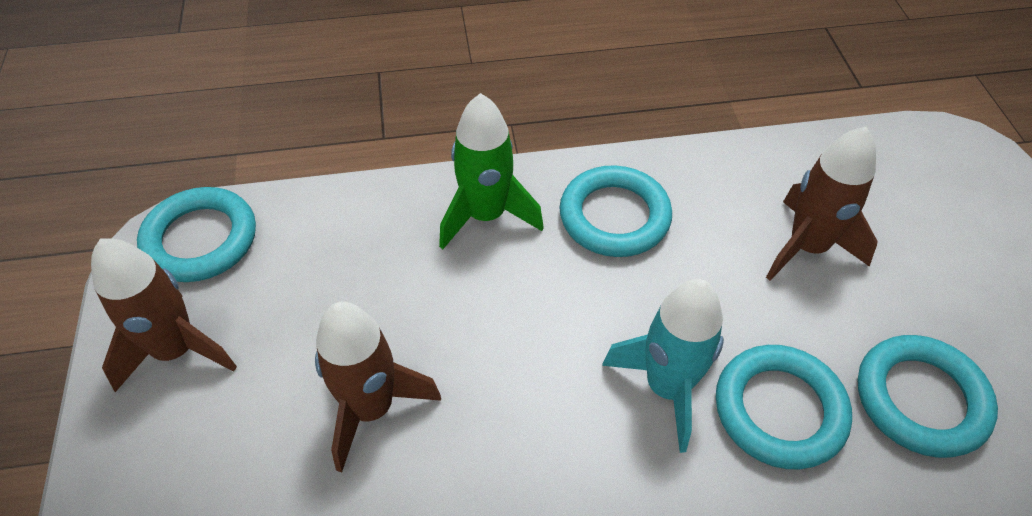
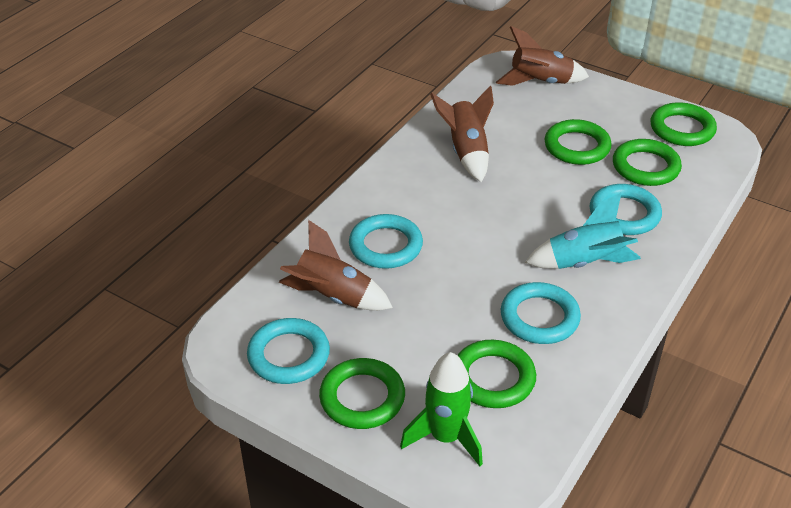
green ring: none = 0 -> [319,358,405,429] [457,340,536,408] [545,119,611,165] [613,139,682,186] [651,102,717,146] = 5

